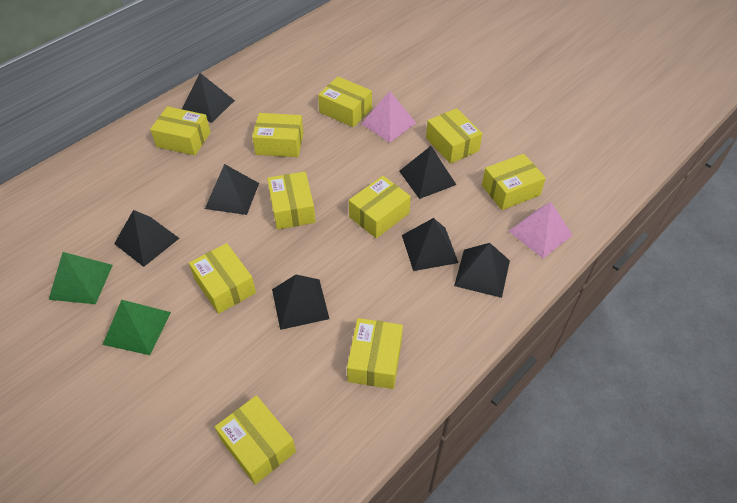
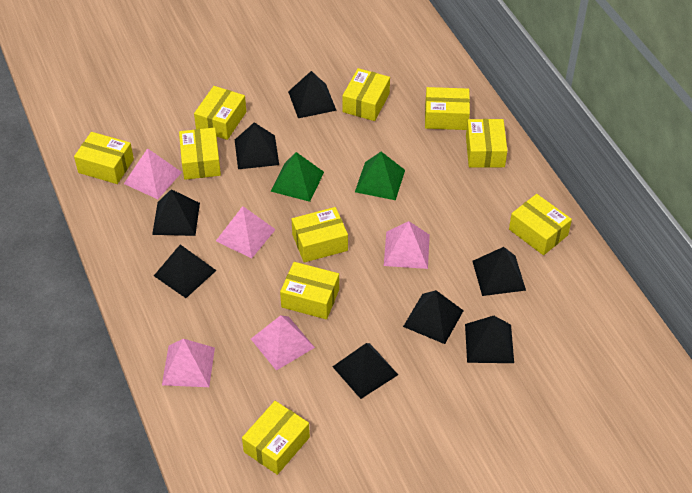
black pyramid: [114,210,180,267] [182,73,235,123] [205,164,259,215] [272,275,329,330] [399,146,456,199] [402,218,458,271] [454,243,510,298] = 7 -> [152,189,200,236] [154,244,217,298] [235,122,279,169] [288,71,337,118] [332,343,398,399] [403,290,464,344] [465,316,514,363] [472,247,526,296] = 8
pink pyramid: [361,91,416,142] [509,202,572,258] = 2 -> [124,148,182,199] [162,339,215,387] [216,206,276,258] [251,315,315,371] [384,221,430,269] = 5

